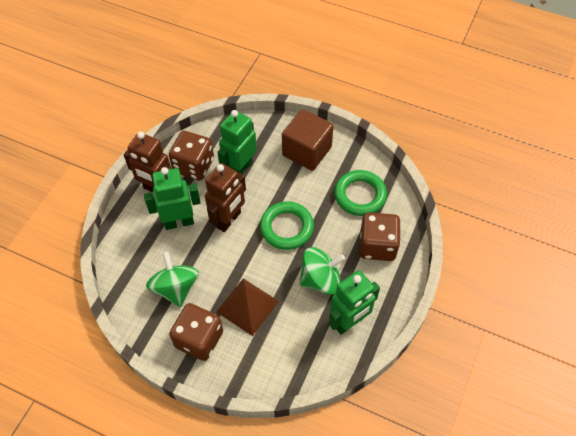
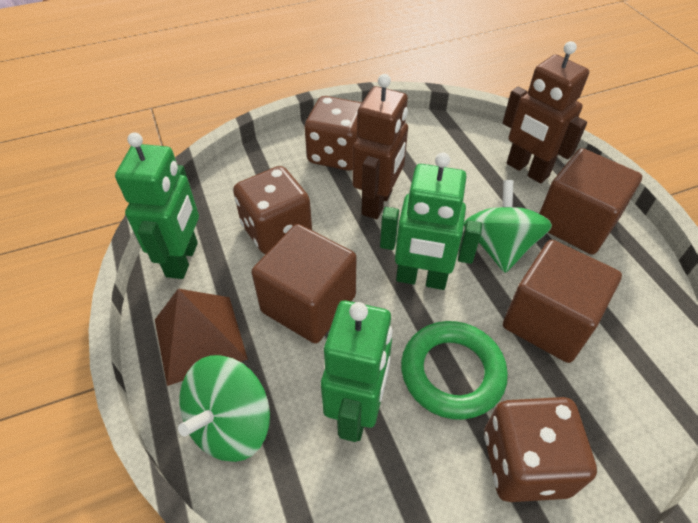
brown cube: [282,109,334,171] = 1 -> [252,224,357,344] [503,240,622,363] [539,148,642,255] = 3
green ring: [260,201,314,250] [334,170,387,216] = 2 -> [401,321,508,420] = 1

